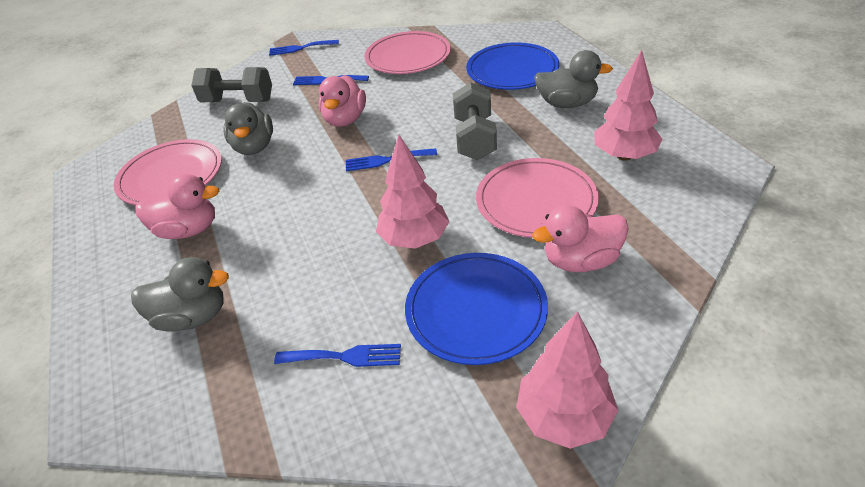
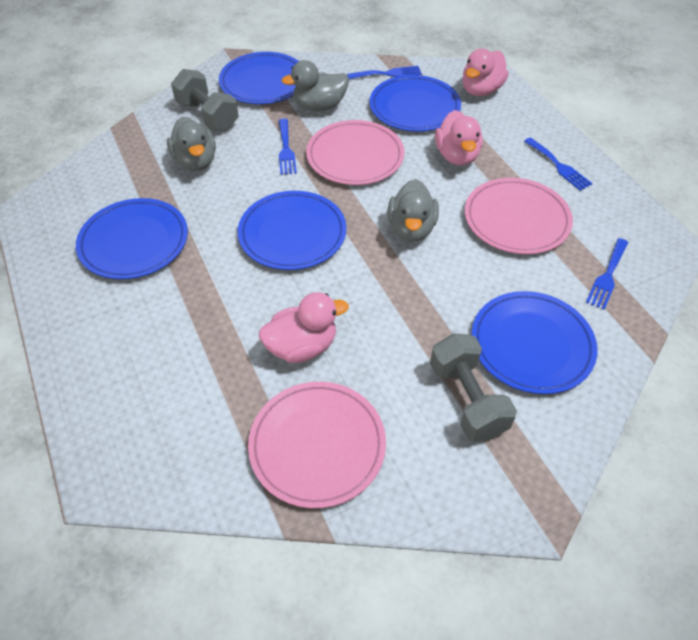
blue plate: [405,253,548,365] [466,42,559,90] = 2 -> [76,198,188,279] [219,52,299,104] [238,191,346,270] [370,75,461,132] [472,291,597,394] = 5
pink tree: [376,135,449,249] [516,311,618,449] [594,50,662,161] = 3 -> none = 0

